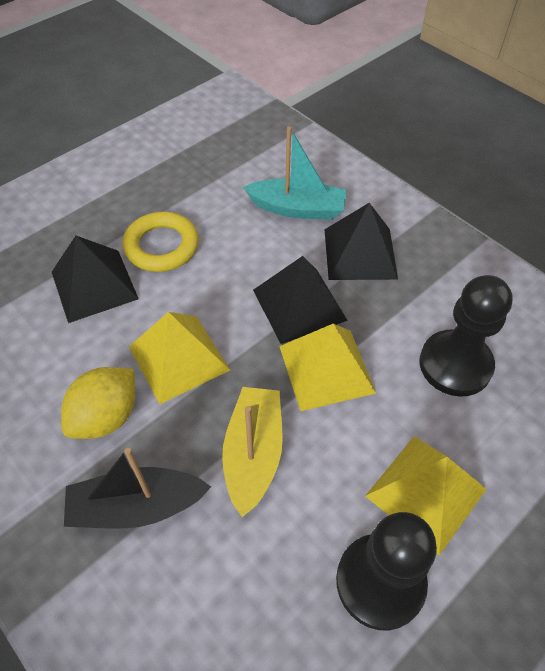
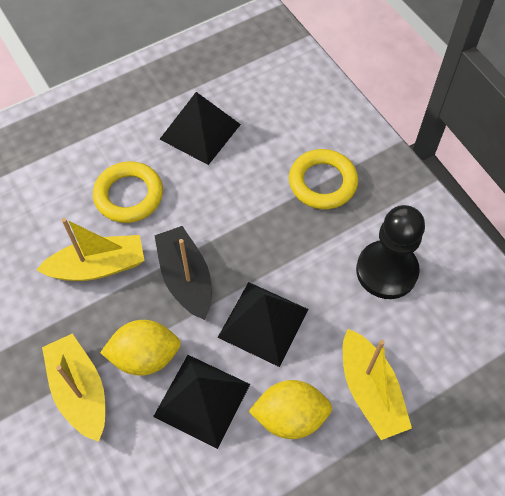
black pawn: [336,512,437,630] [419,275,513,397] = 2 -> [356,205,425,299] = 1
turquoise boat: [243,127,347,220] = 1 -> none = 0
yellow boat: [222,387,283,517] = 1 -> [36,218,145,281] [42,333,105,442] [343,329,412,440] = 3
yellow lemon: [61,367,135,439] = 1 -> [100,320,181,376] [249,380,332,439] = 2
yellow pyramid: [129,312,230,404] [279,324,376,411] [365,436,486,555] = 3 -> none = 0
yellow ring: [122,212,199,272] = 1 -> [93,161,163,223] [289,149,358,209] = 2

